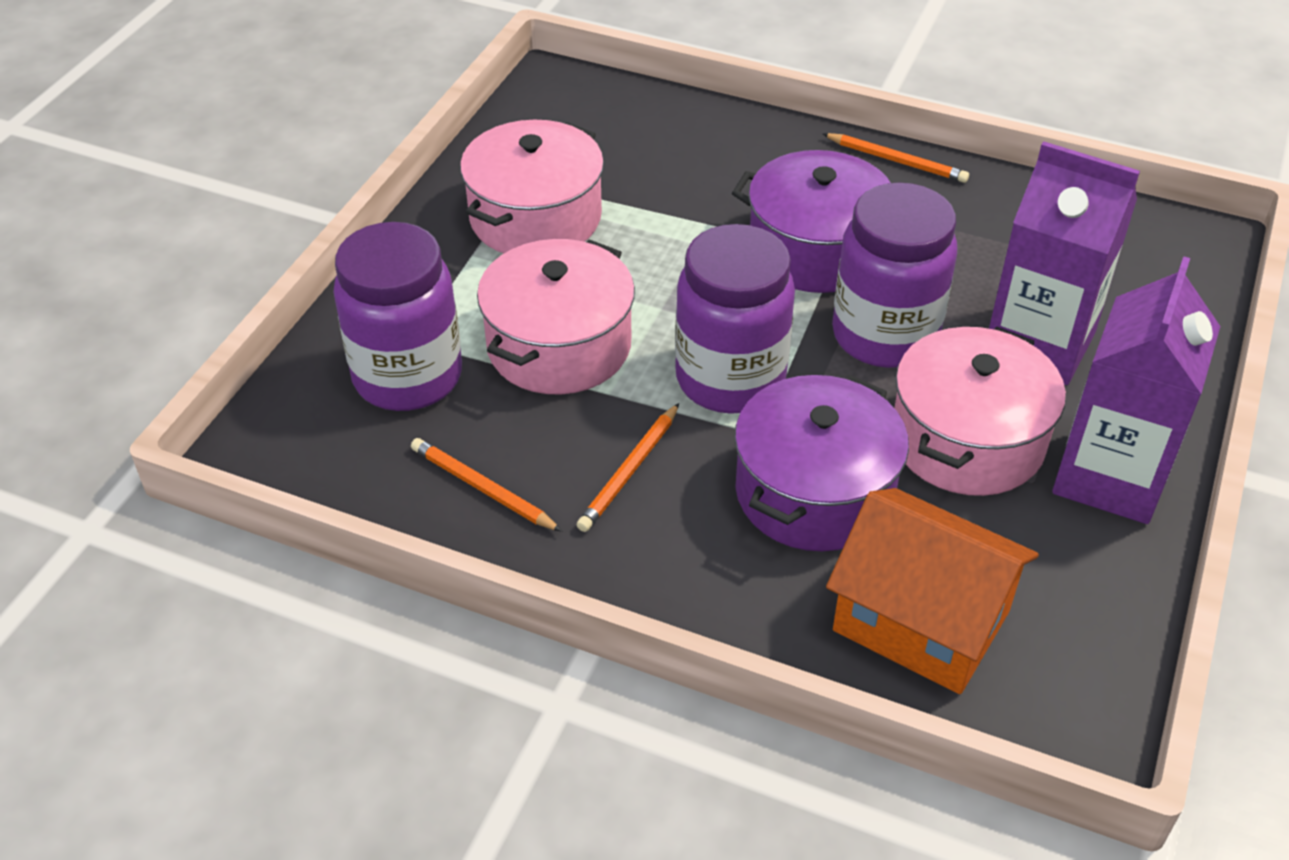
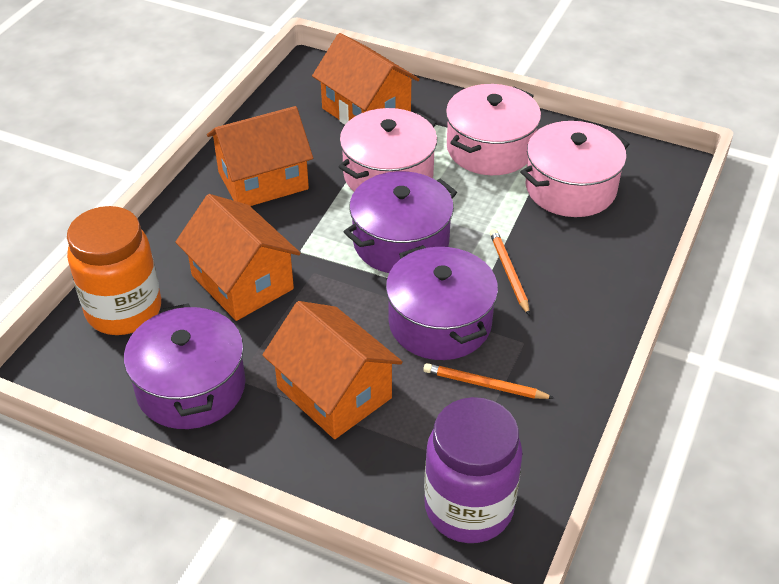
orange house: [826,488,1039,694] = 1 -> [175,194,301,321] [207,106,313,206] [263,301,403,439] [312,33,420,125] = 4
orange jar: none = 0 -> [67,206,161,335] = 1
orange pencil: [411,438,562,532] [577,403,679,532] [822,133,969,183] = 3 -> [423,363,554,399] [490,229,530,316] = 2
purple carton: [989,141,1140,385] [1052,256,1220,524] = 2 -> none = 0
purple jar: [333,222,462,411] [675,224,795,414] [832,183,957,368] = 3 -> [424,397,523,543] = 1
purple pot: [732,150,891,293] [735,375,909,551] = 2 -> [124,303,246,429] [344,171,457,273] [386,245,498,360] = 3

